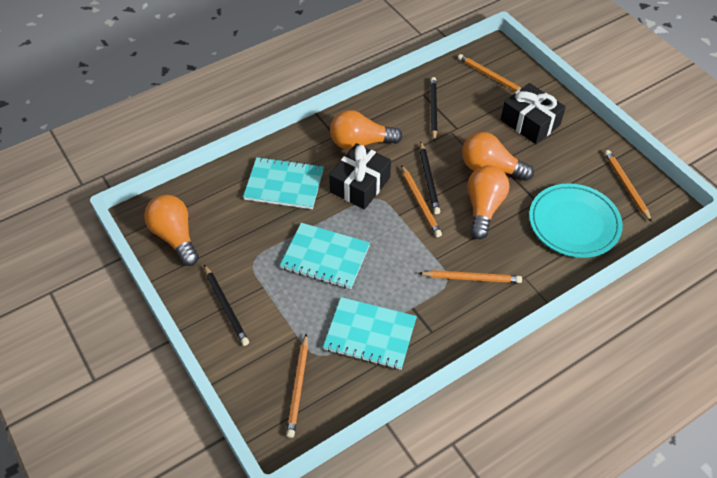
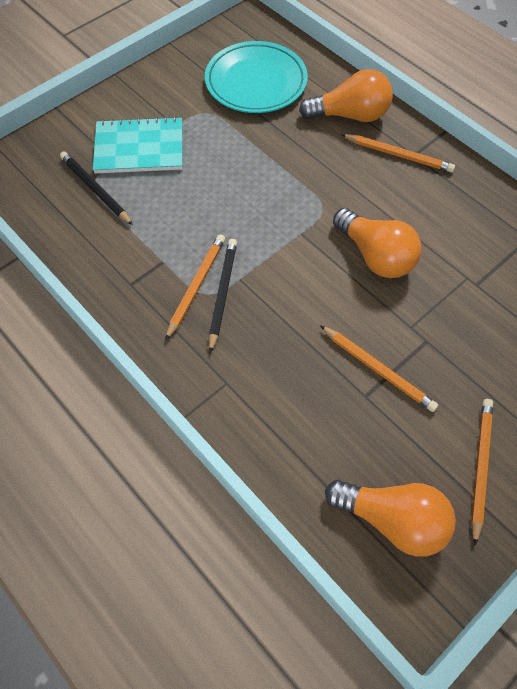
black gift: [329,143,391,209] [501,83,566,144] = 2 -> none = 0
black pencil: [204,265,249,346] [420,141,441,214] [430,77,437,142] = 3 -> [60,151,133,225] [209,239,237,353] = 2
orange light bulb: [144,195,199,266] [330,110,403,150] [462,132,534,181] [467,165,509,239] = 4 -> [299,69,393,122] [325,480,456,557] [333,208,421,278] = 3
orange pencil: [286,333,308,438] [401,165,442,237] [419,270,522,283] [458,54,522,92] [604,150,652,222] = 5 -> [165,234,225,341] [320,325,438,412] [341,134,455,172] [471,399,493,546] = 4
turquoise notebook: [243,157,324,209] [280,223,370,289] [323,297,417,370] = 3 -> [93,116,182,173] = 1

